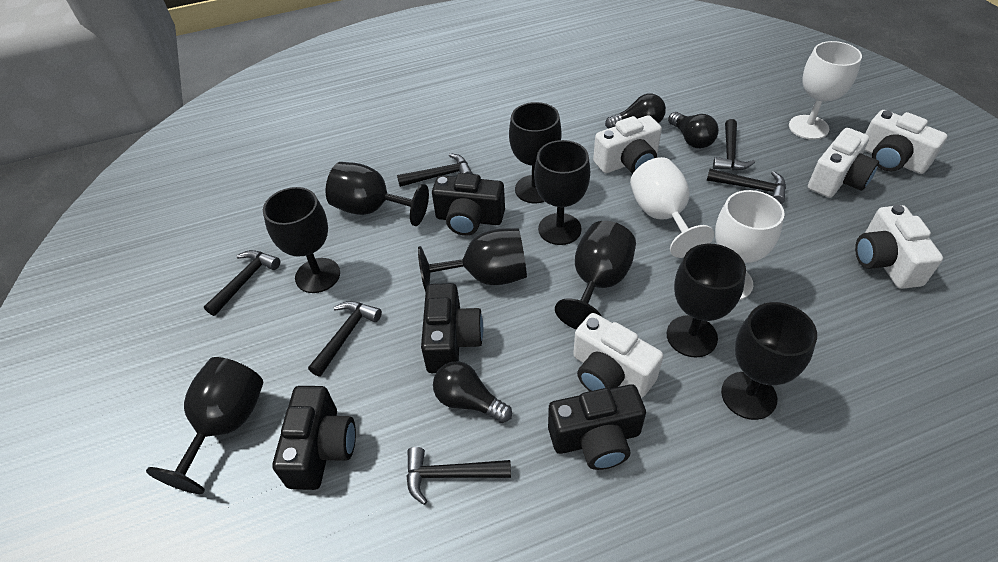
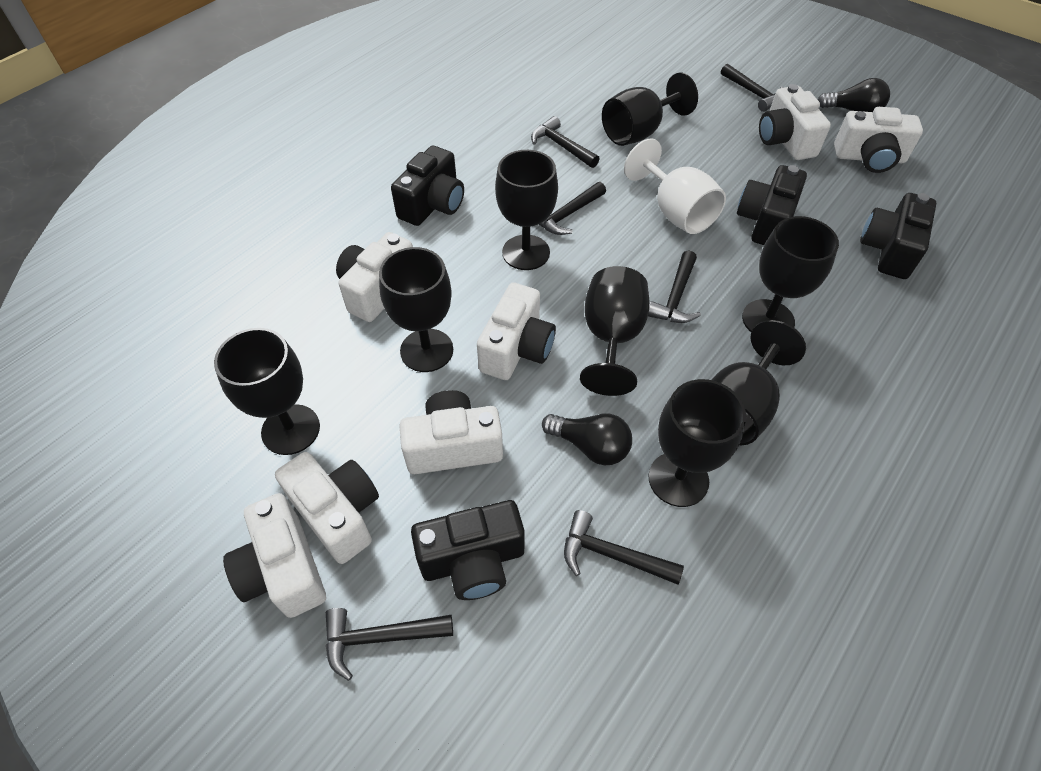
black goblet: [146,357,263,494] [263,187,340,293] [326,162,429,226] [418,228,527,292] [509,102,562,203] [534,140,590,245] [555,221,636,329] [667,244,746,358] [721,302,817,420] = 9 -> [214,328,320,455] [379,247,453,372] [495,150,558,270] [580,266,650,396] [602,72,698,146] [648,379,746,507] [712,320,806,445] [742,216,839,332] = 8
black light bulb: [433,361,512,423] [605,94,666,129] [668,112,719,148] = 3 -> [542,413,632,465] [818,78,890,112] = 2
white camera: [573,313,663,398] [593,115,662,174] [808,128,879,198] [855,205,943,289] [864,110,947,174] = 5 -> [223,493,326,618] [275,452,379,564] [336,232,413,322] [399,390,503,474] [477,283,556,380] [759,84,831,160] [834,107,923,173] = 7
white goblet: [630,157,714,258] [715,190,785,300] [789,41,862,140] = 3 -> [624,138,726,234] = 1

